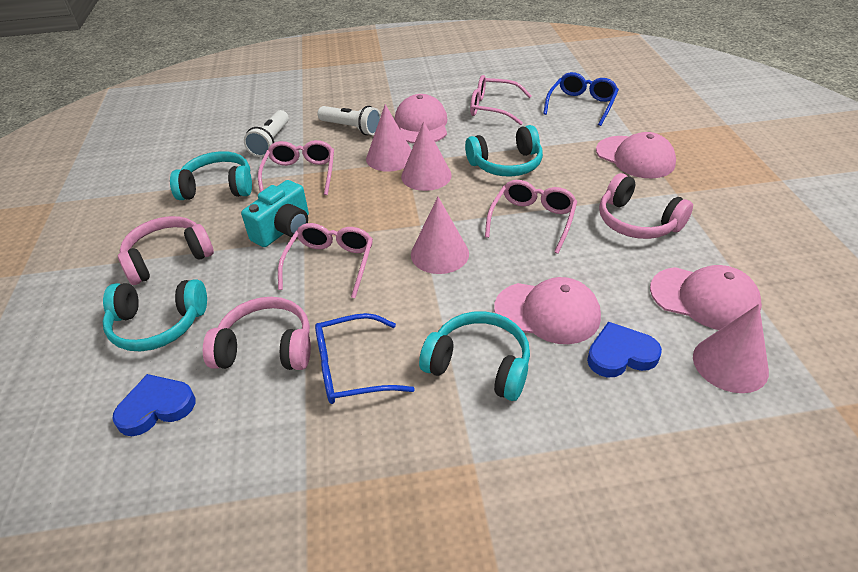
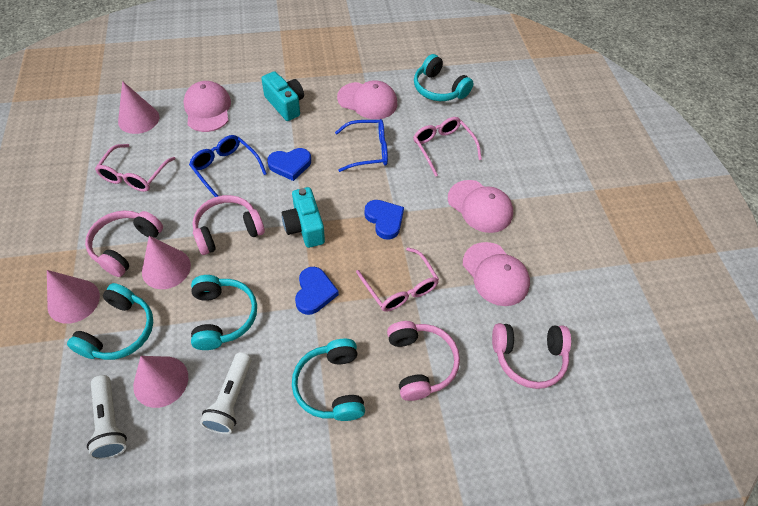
blue heart: [112,374,195,436] [587,322,662,377] = 2 -> [267,148,311,181] [295,267,339,315] [365,200,404,240] = 3
pink glasses: [258,140,334,195] [278,223,373,298] [470,75,531,125] [485,180,577,254] = 4 -> [95,144,176,192] [356,247,439,312] [413,117,482,177] = 3
pink headphones: [118,216,214,285] [203,297,311,370] [599,173,693,239] = 3 -> [85,211,163,277] [193,195,265,255] [387,321,460,401] [492,323,571,389] = 4
turquoise camera: [241,180,309,247] = 1 -> [261,71,304,121] [282,187,325,248] = 2

